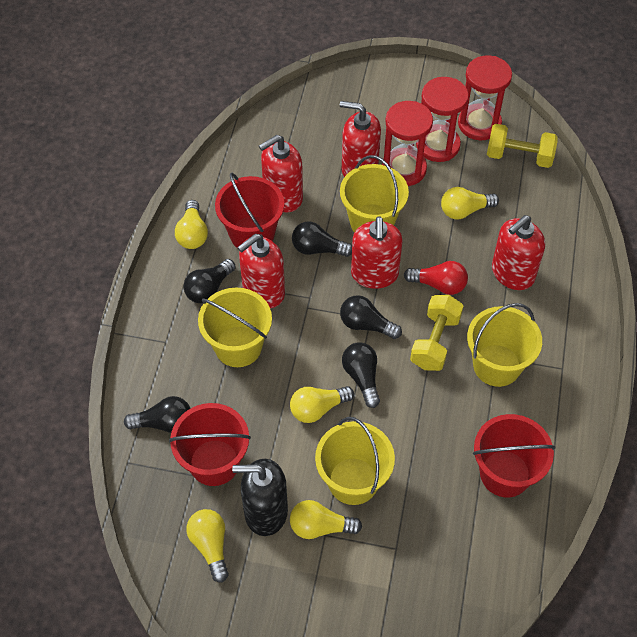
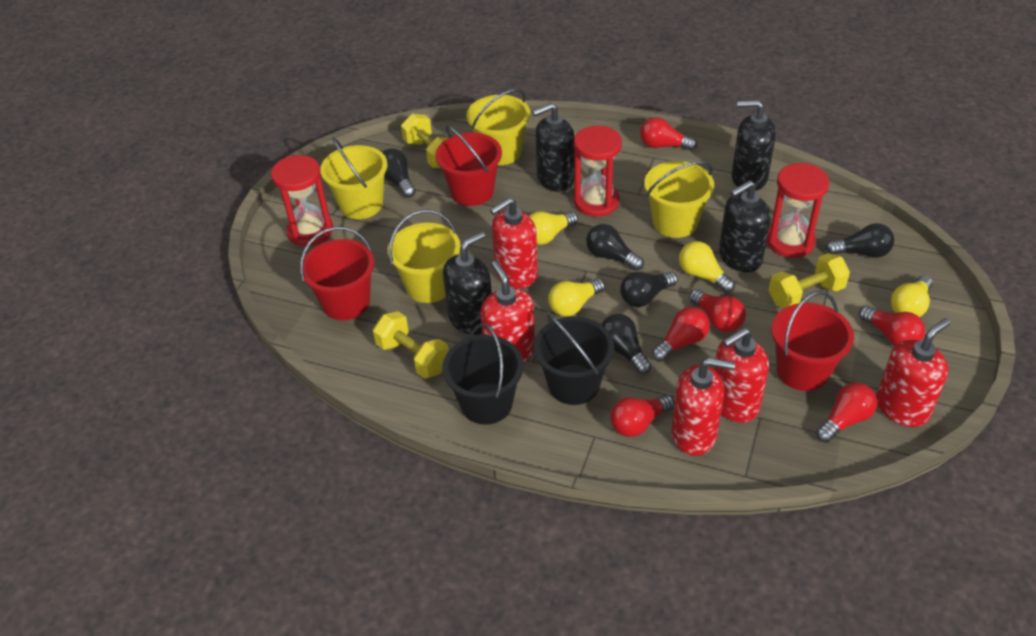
black bucket: none = 0 -> [442,323,524,425] [534,314,614,405] = 2
black soap dispenser: [232,459,288,536] = 1 -> [443,232,492,335] [532,103,575,192] [719,180,771,272] [732,100,776,191] = 4
red light bulb: [404,261,468,295] = 1 -> [610,395,675,437] [640,117,697,151] [652,307,710,362] [689,289,746,332] [816,382,877,443] [859,306,925,346] = 6
yellow dumbbell: [410,295,463,371] [487,124,558,168] = 2 -> [373,311,449,378] [401,114,448,168] [768,253,850,308] = 3
yellow light bulb: [175,200,208,249] [186,509,229,583] [290,386,354,423] [290,500,362,539] [441,187,499,219] = 5 -> [529,211,578,245] [548,278,605,316] [679,241,735,293] [891,275,933,317] = 4

